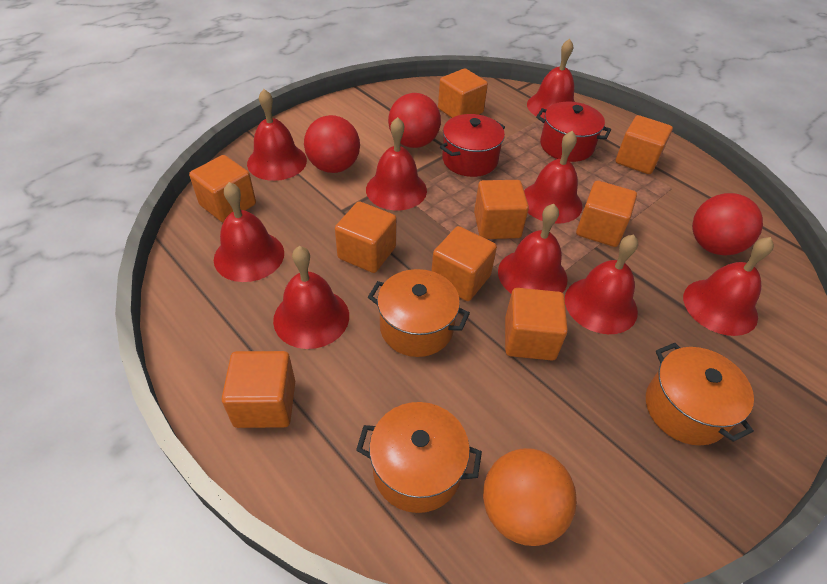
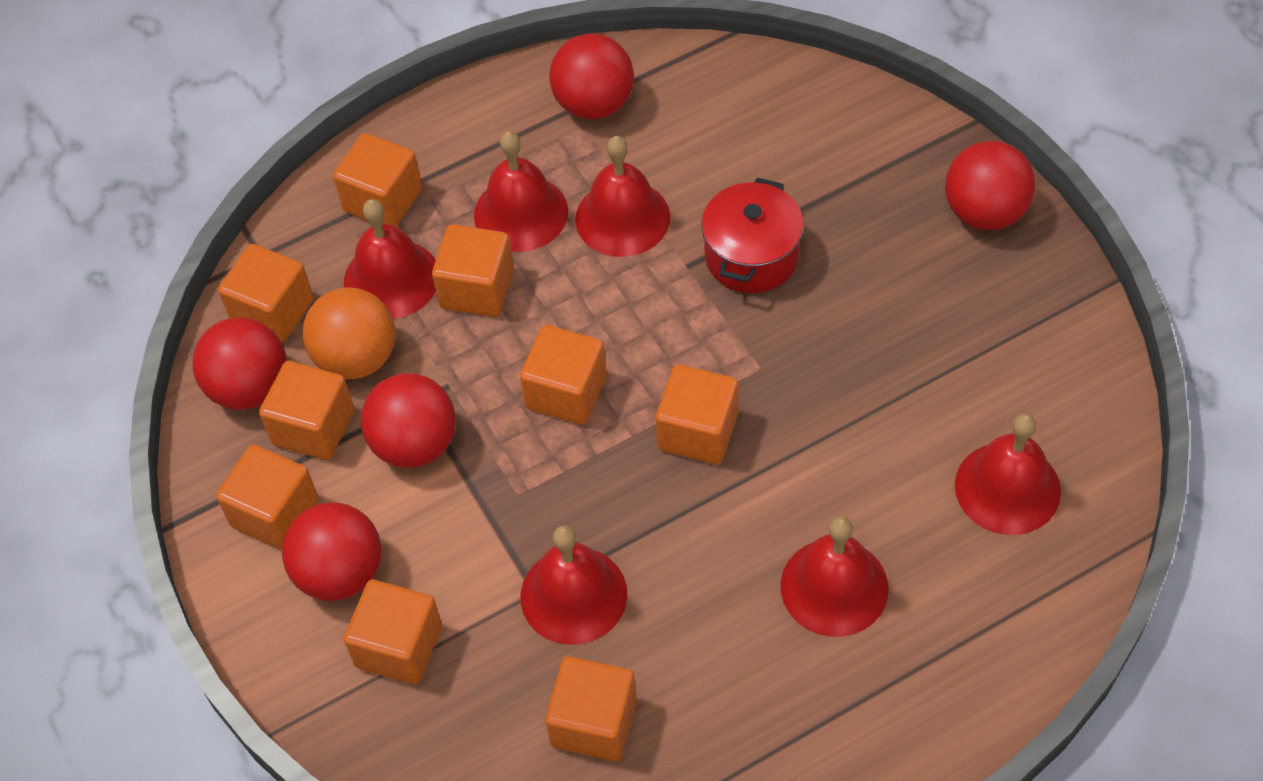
orange pot: [356,402,482,513] [368,269,470,357] [646,343,754,445] = 3 -> none = 0
red ball: [304,115,360,173] [388,93,441,148] [692,193,763,255] = 3 -> [193,318,287,410] [282,502,381,601] [361,373,456,468] [549,34,634,119] [945,141,1036,230] = 5
red bell: [214,182,284,282] [247,89,307,181] [273,246,349,349] [366,117,427,210] [498,204,567,294] [524,131,582,224] [527,39,575,119] [565,235,638,334] [683,237,774,336] = 9 -> [344,199,436,319] [474,131,568,252] [521,525,627,645] [575,136,670,257] [781,517,889,637] [955,413,1061,535] = 6
red pot: [440,114,505,177] [536,102,611,162] = 2 -> [701,178,804,293] = 1

